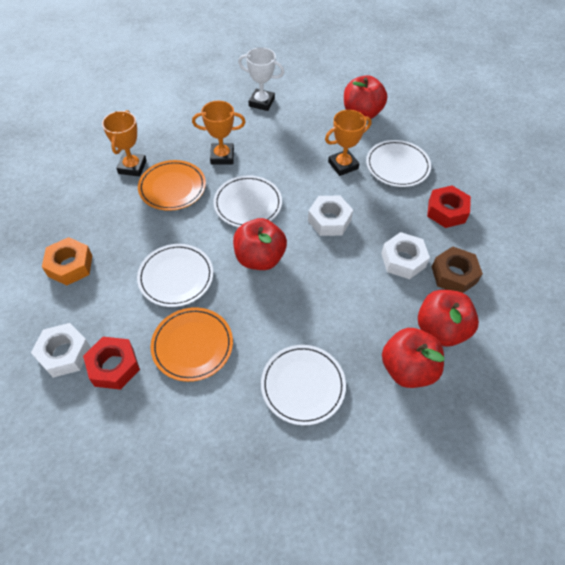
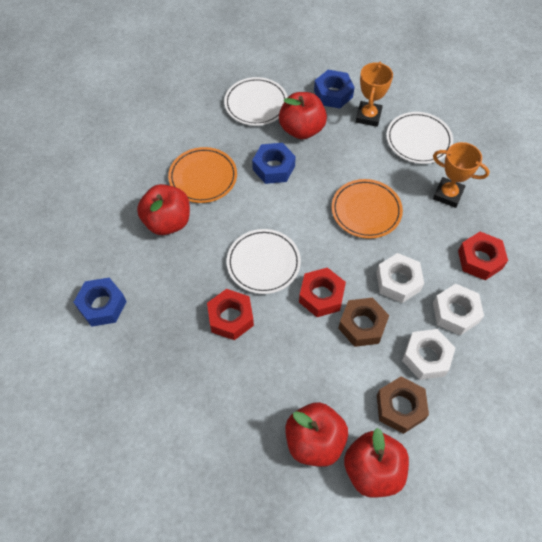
blue nut: none = 0 -> [74,278,127,327] [252,143,296,184] [314,70,355,108] = 3
brown nut: [432,246,483,293] = 1 -> [338,298,389,347] [377,377,429,434] = 2
orange nut: [42,237,92,286] = 1 -> none = 0
orange trophy: [102,110,147,177] [192,101,246,165] [325,110,372,176] = 3 -> [356,62,393,127] [433,142,490,208] = 2
red nut: [83,337,140,390] [427,185,471,228] = 2 -> [207,289,254,340] [299,268,346,317] [458,232,508,280] = 3
white plate: [137,244,213,307] [213,176,282,227] [261,345,346,425] [366,140,431,187] = 4 -> [224,77,288,126] [227,229,301,294] [386,112,453,164] = 3
white trophy: [238,47,284,111] = 1 -> none = 0

